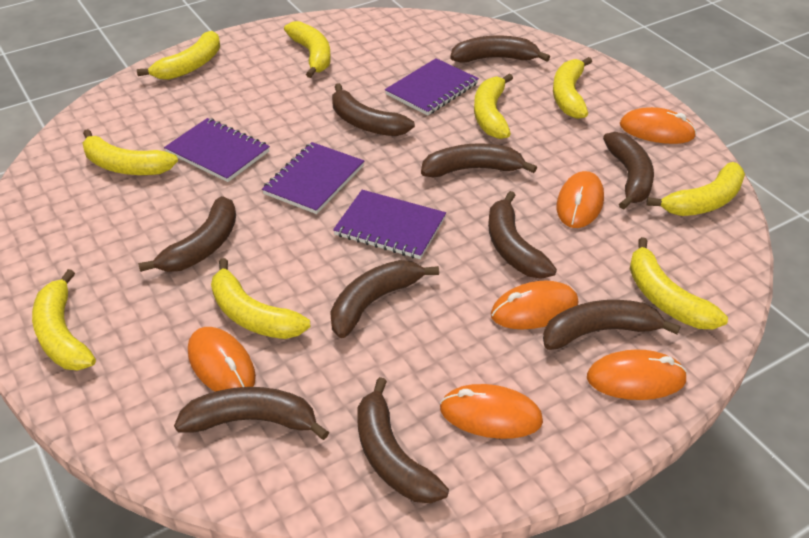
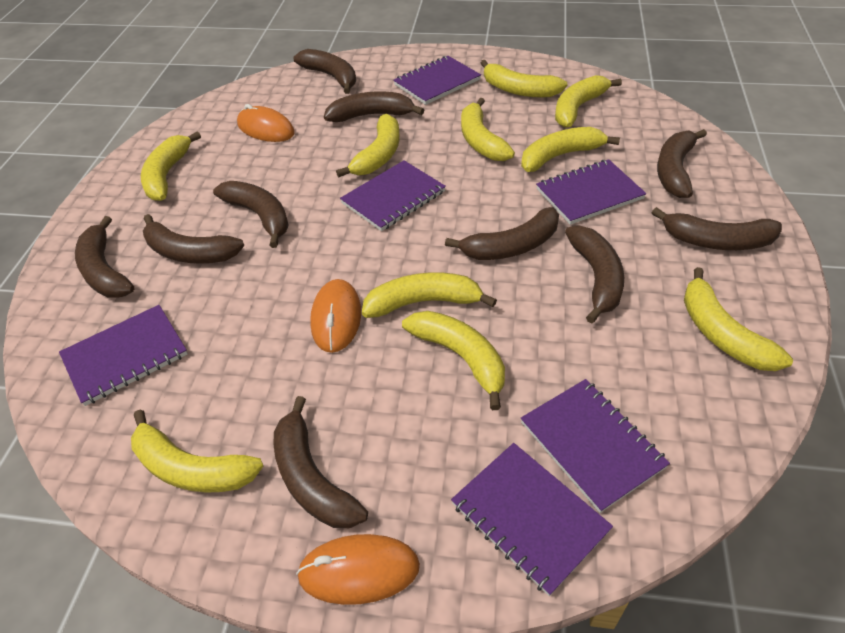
orange mouse: [188,327,256,392] [440,384,543,439] [491,281,579,330] [557,171,604,228] [587,349,687,400] [620,107,697,144] = 6 -> [237,104,295,142] [296,534,420,605] [310,279,361,353] = 3
purple notebook: [164,118,270,182] [262,142,364,214] [333,190,446,259] [385,58,479,116] = 4 -> [59,305,188,406] [340,160,446,231] [393,56,481,105] [451,443,613,596] [521,379,670,513] [536,159,646,225] = 6
yellow banana: [32,269,96,371] [83,129,178,175] [137,31,220,80] [211,258,311,339] [284,21,331,78] [474,73,513,139] [553,57,592,119] [630,237,728,329] [647,162,745,216] = 9 -> [131,410,263,493] [141,131,201,201] [336,114,400,177] [362,272,497,318] [402,311,505,410] [461,98,515,161] [481,60,568,98] [521,127,620,172] [555,75,622,128] [684,267,793,371] = 10

